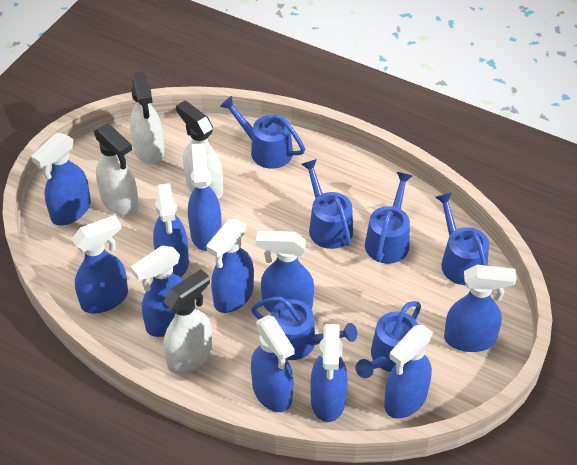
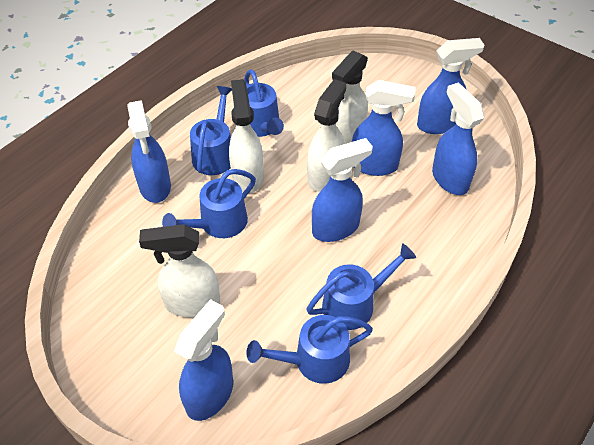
blue spray bottle: [31,133,91,225] [72,215,128,313] [131,246,184,337] [153,183,189,277] [188,143,222,251] [206,219,254,313] [251,315,294,412] [256,231,314,312] [310,324,348,422] [384,325,433,418] [444,265,516,352] = 11 -> [127,100,171,203] [174,299,233,421] [312,138,373,242] [352,80,416,176] [417,38,484,134] [432,83,484,195] = 6
blue watering can: [220,96,305,169] [251,297,357,360] [301,159,353,249] [356,301,421,378] [365,172,413,263] [435,192,489,285] = 6 -> [162,169,256,238] [190,86,232,175] [244,69,284,137] [246,315,373,384] [306,243,416,330] = 5

